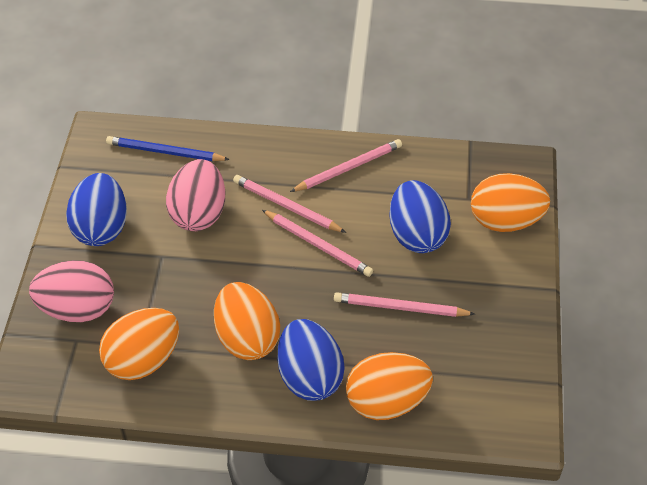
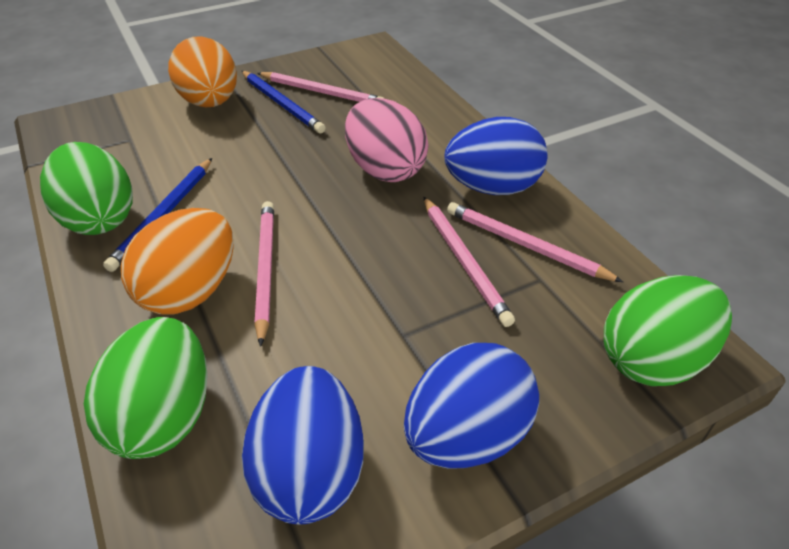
blue pencil: [106,136,230,161] = 1 -> [103,158,212,272] [242,71,326,133] = 2
green egg: none = 0 -> [40,142,133,235] [84,317,208,459] [604,275,732,386] = 3
orange egg: [99,308,179,380] [214,282,280,360] [346,352,433,420] [471,173,550,232] = 4 -> [121,208,234,314] [168,36,237,107] = 2
pink egg: [29,260,114,322] [166,159,225,231] = 2 -> [345,98,428,182] = 1

